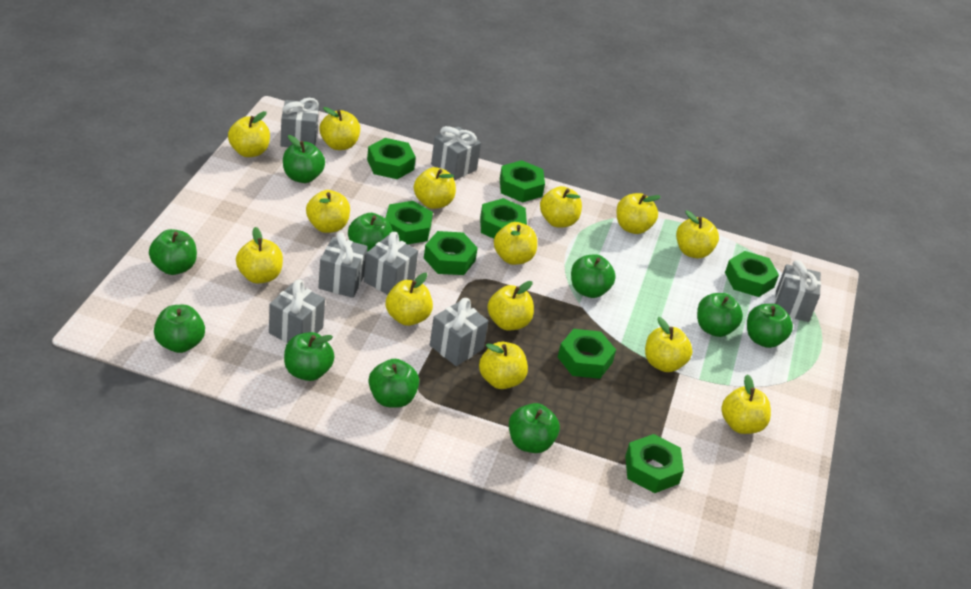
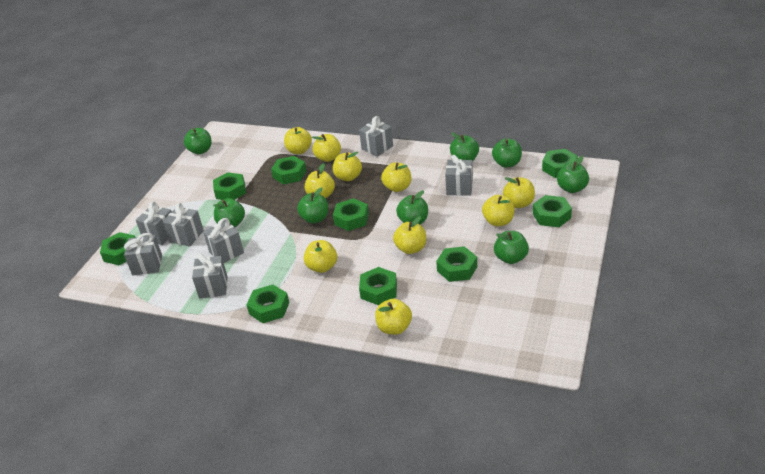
green apple: [149,229,197,275] [154,305,205,353] [283,135,325,183] [284,332,335,381] [348,213,393,252] [369,359,419,408] [509,403,560,453] [571,254,616,298] [697,293,743,337] [747,304,793,348] = 10 -> [184,128,212,154] [213,198,245,228] [297,187,328,224] [396,190,428,224] [450,133,479,161] [492,138,522,168] [494,231,529,264] [557,156,589,193] = 8
green nut: [367,138,416,179] [385,201,433,245] [424,231,478,275] [480,198,527,239] [500,160,545,202] [558,329,616,379] [625,434,684,493] [725,251,779,297] = 8 -> [100,232,135,265] [213,172,246,200] [246,285,289,323] [271,156,306,185] [333,198,369,231] [359,267,397,305] [436,246,477,282] [533,195,572,227] [542,149,578,178] = 9
yellow apple: [228,111,270,157] [236,227,283,284] [306,190,350,233] [320,107,360,150] [386,273,433,326] [414,167,456,209] [479,342,528,389] [487,281,534,330] [494,222,537,265] [540,186,582,227] [616,193,661,234] [645,317,692,372] [676,210,719,258] [721,374,771,434] = 14 -> [284,127,312,154] [304,240,337,273] [305,163,335,199] [312,134,341,162] [333,152,362,181] [375,299,412,335] [381,163,411,192] [393,216,426,254] [482,195,515,226] [503,177,535,208] = 10

